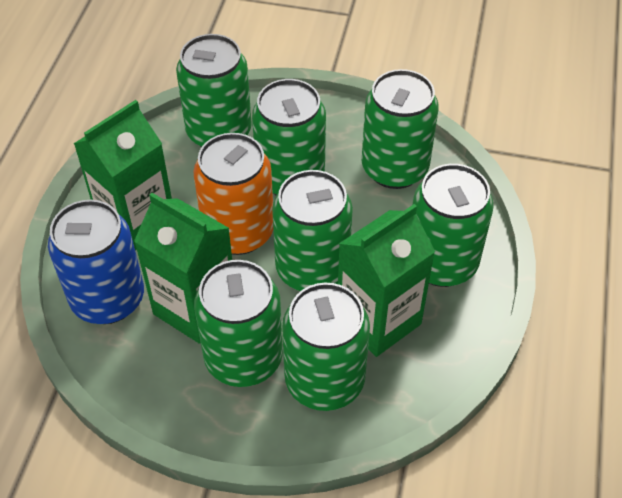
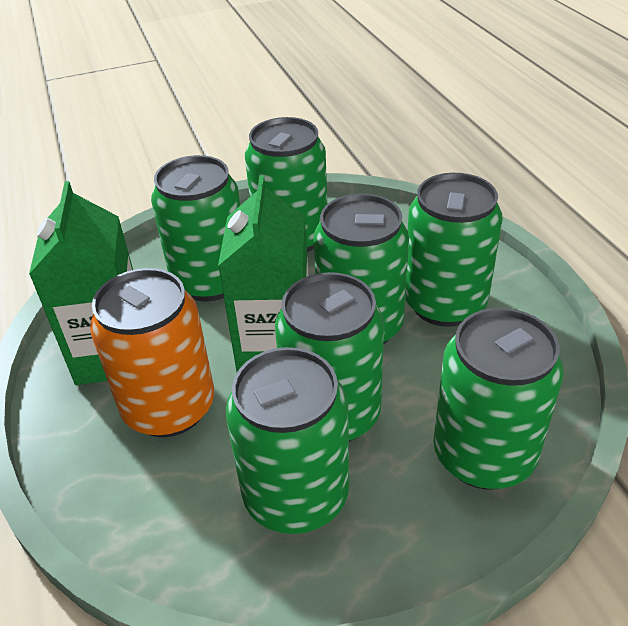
blue can: [48,200,144,324] = 1 -> none = 0
green carton: [74,100,172,250] [134,193,232,344] [338,204,435,357] = 3 -> [29,181,133,385] [218,176,309,372] = 2

